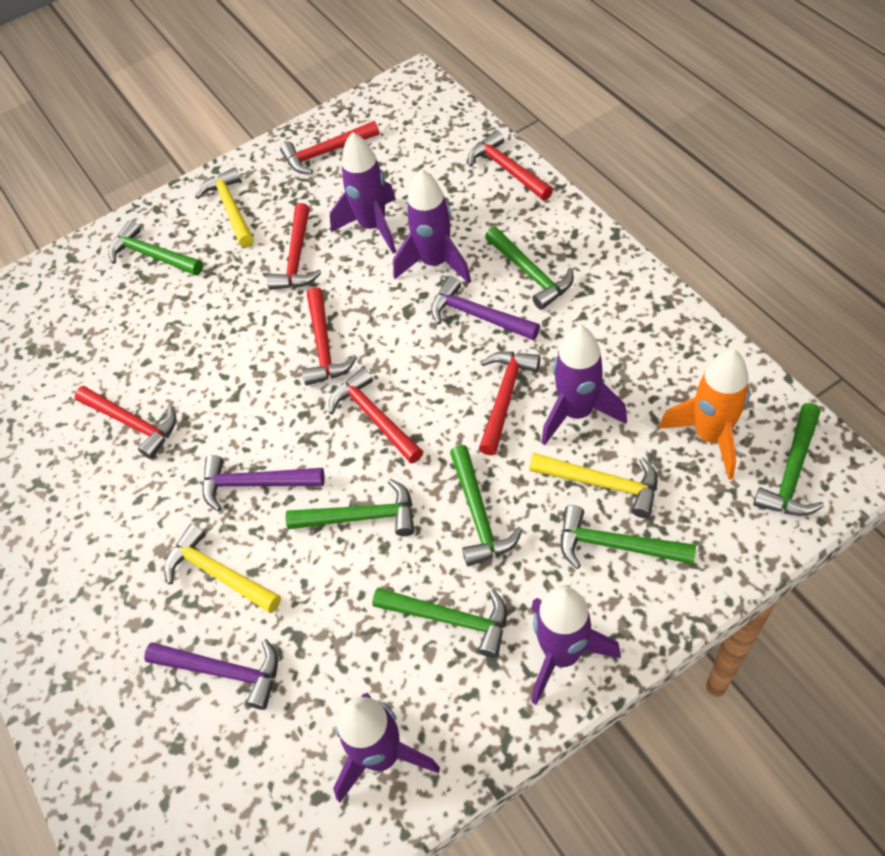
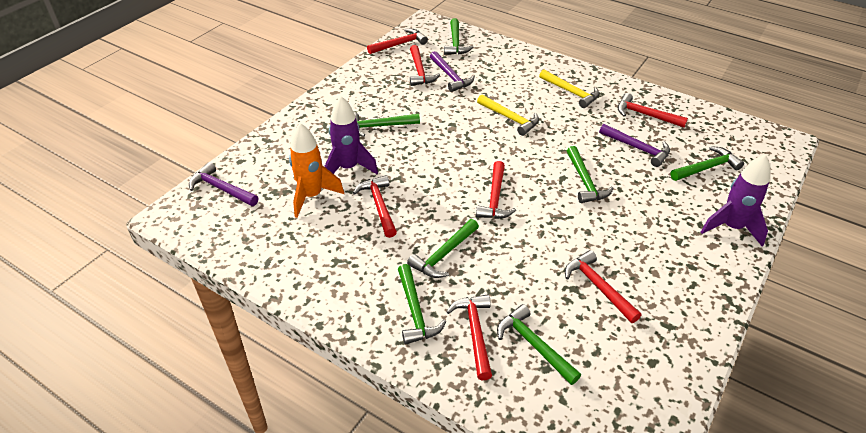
purple rocket: [330,132,396,254] [333,693,440,803] [393,169,471,284] [531,586,621,705] [541,326,627,446] = 5 -> [324,96,378,175] [701,154,770,247] = 2
yellow hammer: [164,523,281,613] [195,167,254,247] [529,453,657,518] = 3 -> [477,94,539,136] [539,69,599,108] = 2

